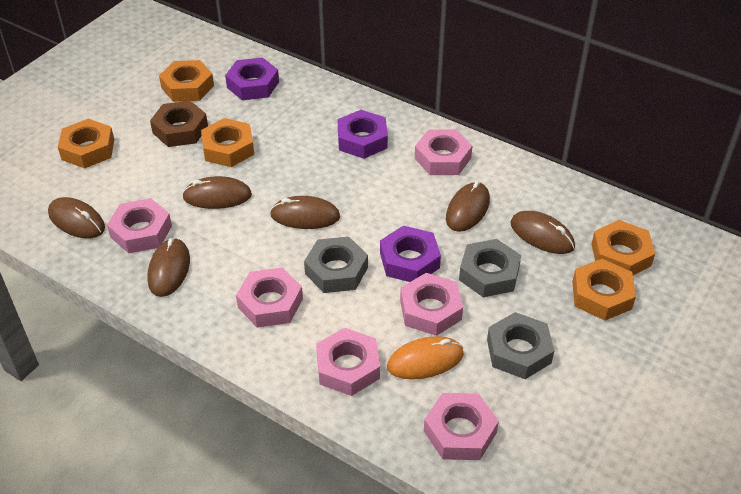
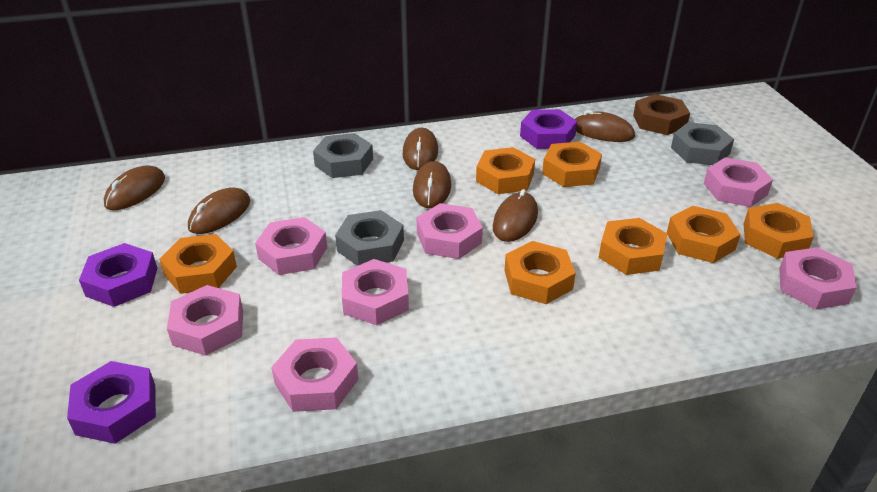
orange mouse: [387,336,464,380] = 1 -> none = 0
orange nut: [58,119,114,168] [159,60,214,102] [201,118,254,167] [572,259,636,321] [592,220,655,275] = 5 -> [159,234,237,294] [476,147,535,194] [504,241,576,304] [542,142,602,187] [599,218,667,275] [667,206,741,263] [744,203,814,259] = 7
pink nut: [107,198,172,253] [236,268,303,328] [316,328,380,396] [400,273,463,336] [415,129,473,175] [424,393,499,460] = 6 -> [167,285,243,356] [255,217,327,275] [271,337,358,412] [342,259,409,325] [417,203,483,259] [704,157,773,207] [779,247,857,310] = 7

